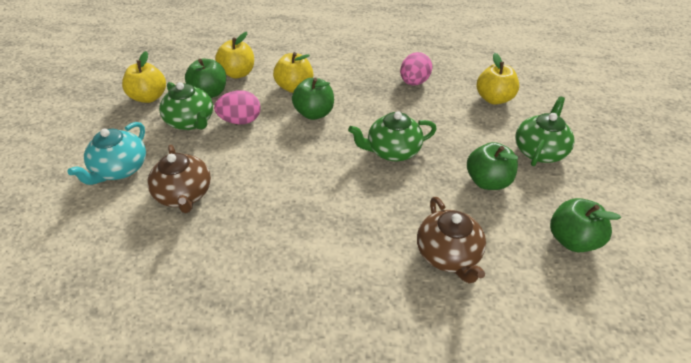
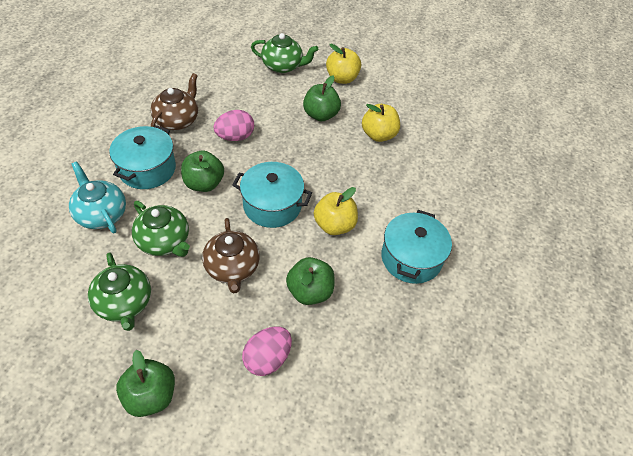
turquoise pot: none = 0 -> [109,125,176,189] [232,162,312,228] [381,210,452,284] = 3
yellow apple: [122,51,166,103] [215,32,254,78] [273,52,313,93] [476,53,519,104] = 4 -> [314,187,358,235] [326,43,361,84] [362,104,400,142] = 3

